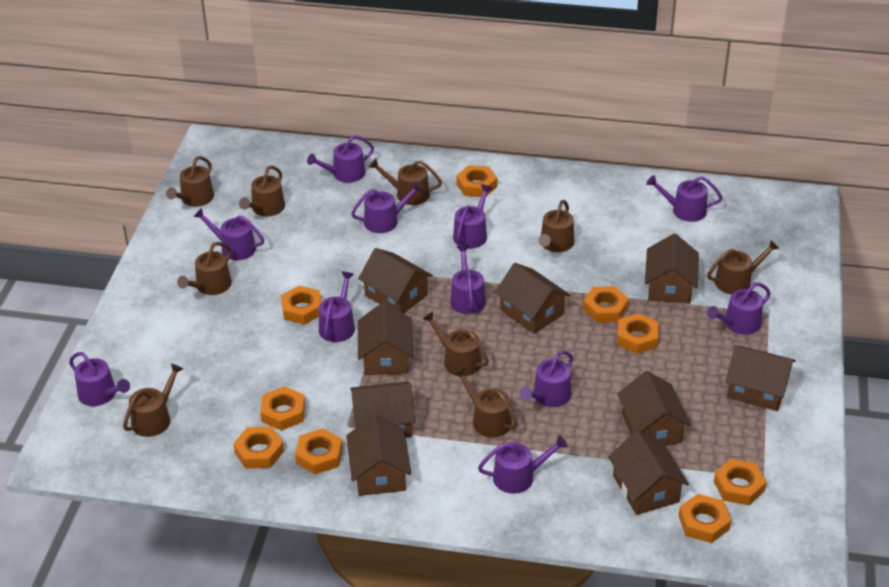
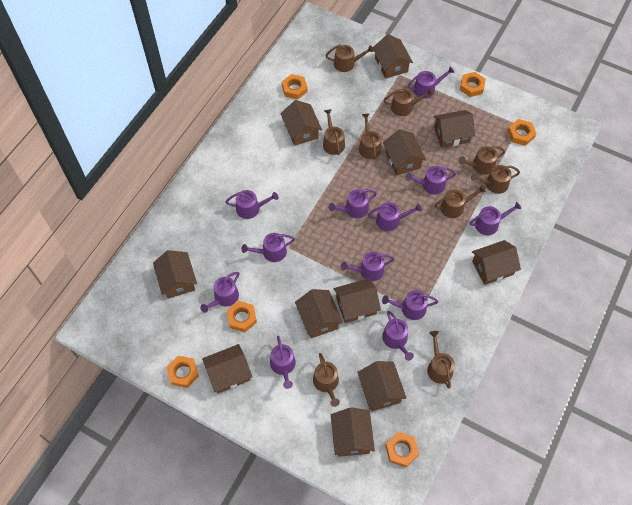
brown house: [346,415,411,496] [350,382,415,438] [358,248,433,313] [358,302,413,375] [495,263,570,334] [608,431,689,515] [617,371,691,446] [645,233,699,304] [725,345,795,411] = 9 -> [153,250,197,299] [202,344,252,393] [280,100,322,146] [295,289,343,338] [331,407,375,457] [334,278,381,323] [357,361,407,411] [373,34,413,79] [383,129,426,175] [433,110,475,148] [472,240,521,285] = 11
orange nut: [233,427,284,469] [260,386,305,431] [281,286,321,325] [295,428,343,474] [456,165,497,197] [583,286,629,323] [617,313,659,354] [678,494,731,543] [714,459,766,505] = 9 -> [166,356,199,388] [227,301,257,332] [282,74,308,99] [385,432,419,467] [460,72,486,97] [507,119,537,146] = 6
purple watering can: [69,352,130,406] [193,208,264,260] [307,135,374,183] [319,272,355,342] [351,181,423,233] [450,245,486,314] [453,184,492,248] [478,436,568,494] [520,350,573,407] [646,175,723,222] [707,282,771,335] = 11 -> [200,272,239,313] [225,190,278,219] [242,233,295,262] [270,335,296,389] [329,189,377,218] [341,252,394,281] [368,202,422,231] [382,290,438,320] [382,311,414,361] [406,166,456,195] [407,66,455,99] [470,202,521,235] = 12

